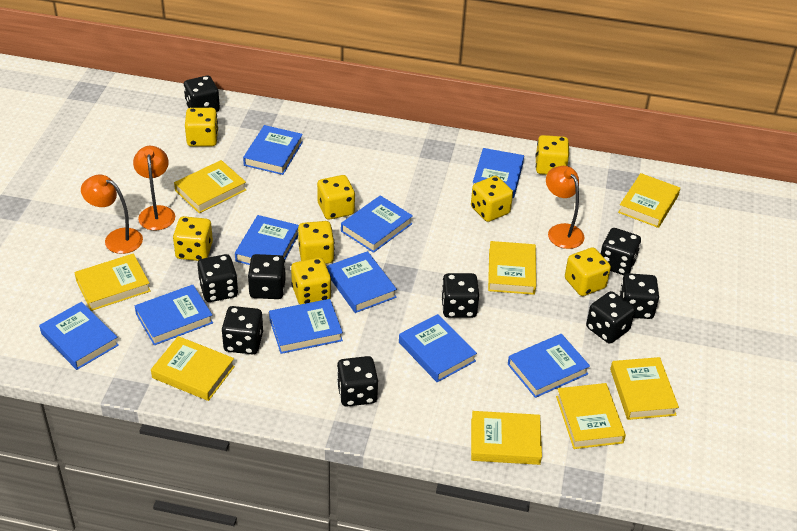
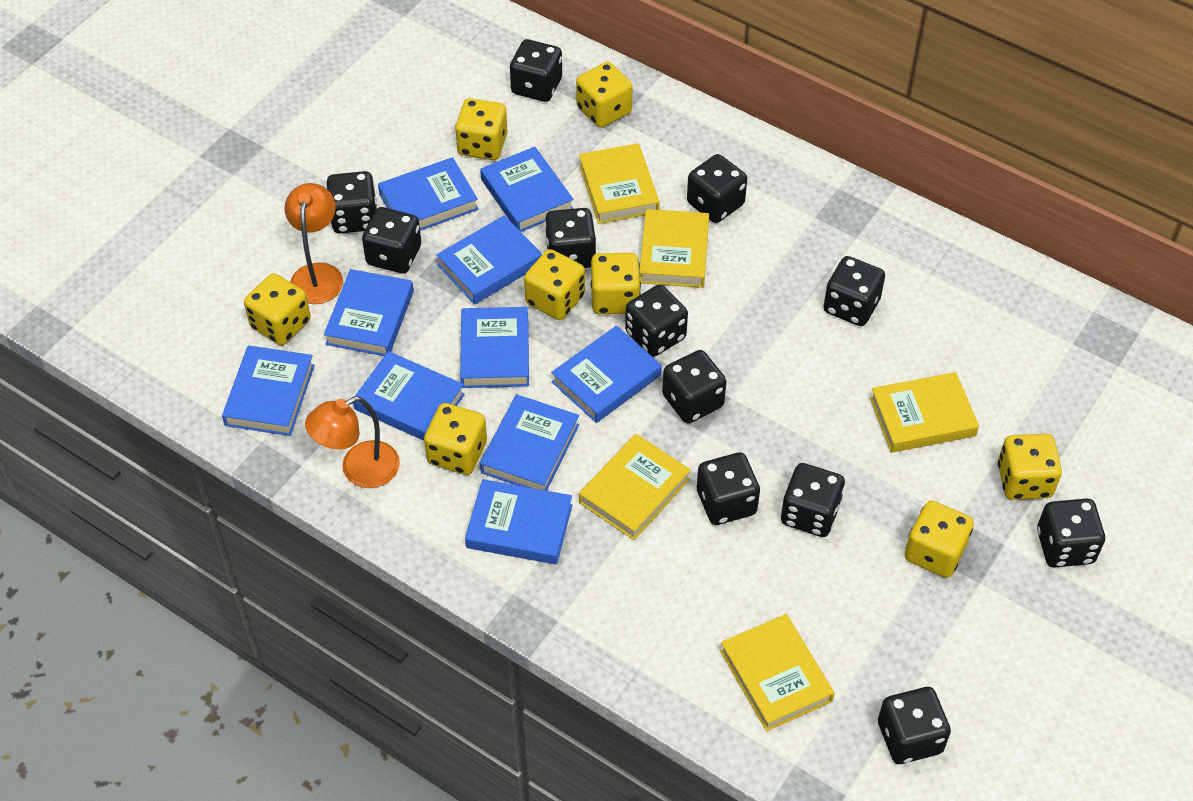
black dice: [184,75,220,112] [198,254,238,302] [221,306,263,354] [248,254,286,299] [337,356,378,407] [441,273,479,318] [586,291,635,343] [601,228,641,275] [619,273,659,319] = 9 -> [327,171,377,234] [362,207,421,273] [510,39,562,102] [545,208,596,268] [625,285,688,357] [662,350,727,423] [687,154,747,223] [697,452,760,525] [781,463,845,537] [823,256,885,326] [878,687,951,764] [1037,498,1105,568] = 12
orange lamp: [81,175,143,254] [133,146,175,230] [546,166,584,249] = 3 -> [284,183,343,304] [305,397,400,488] = 2
yellow book: [74,253,151,311] [151,336,235,401] [174,160,246,213] [471,411,542,465] [488,241,536,295] [556,383,626,449] [610,357,679,420] [618,173,680,228] = 8 -> [579,143,660,224] [579,434,691,540] [639,209,709,288] [720,614,834,731] [870,372,979,453] = 5

